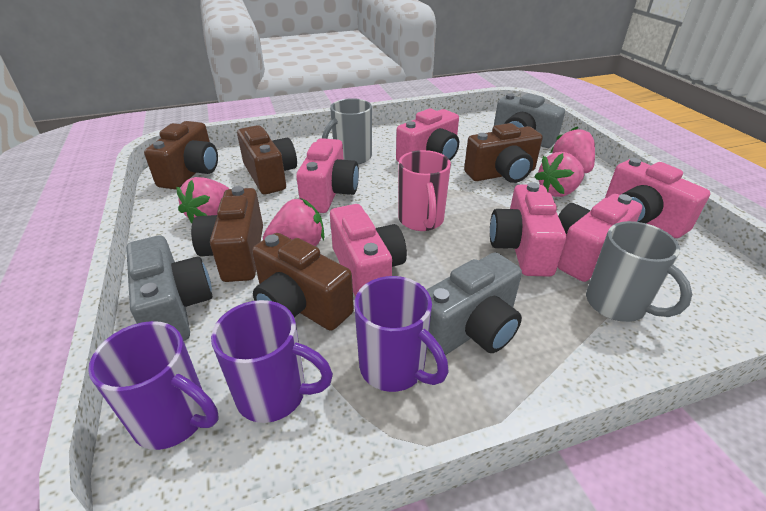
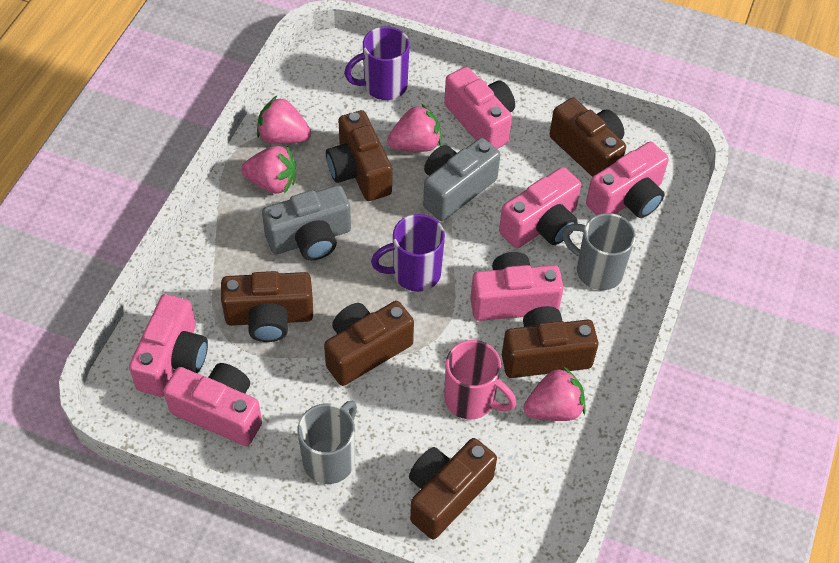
brown camera: [144,121,218,189] [191,186,263,282] [237,125,297,194] [252,233,354,331] [464,123,543,183] = 5 -> [221,271,313,342] [324,301,414,386] [326,110,392,201] [409,438,497,539] [502,306,598,378] [549,98,626,177] = 6
grey camera: [126,236,212,341] [426,252,522,355] [494,93,565,148] = 3 -> [262,185,351,260] [423,138,500,221] = 2
purple mug: [88,321,218,450] [211,300,333,423] [354,276,448,392] = 3 -> [344,26,410,100] [371,214,445,292] = 2

